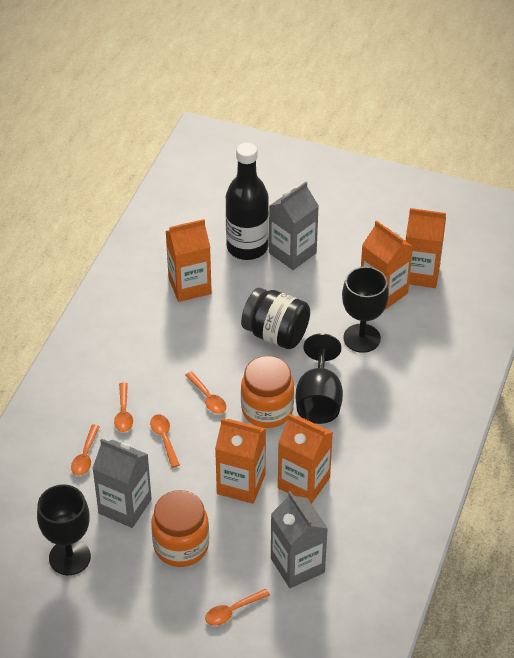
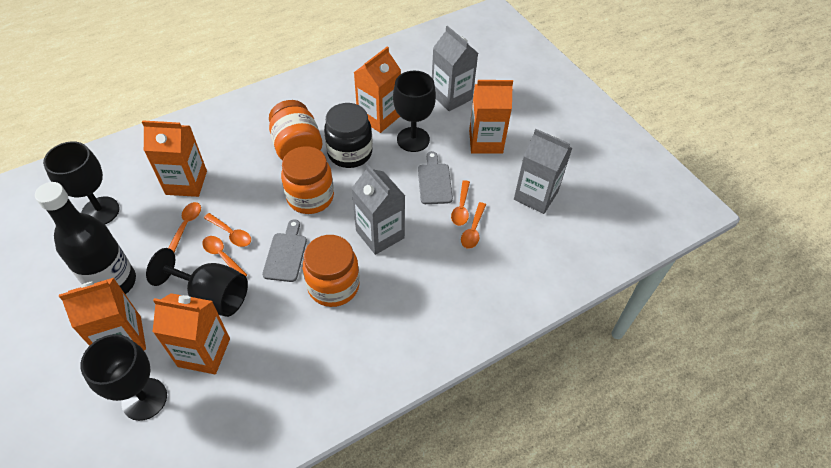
black goblet: [37,484,91,575] [296,333,343,424] [342,267,389,353] = 3 -> [43,141,119,224] [80,334,167,421] [146,248,248,317] [393,71,436,152] = 4
grey cutting board: none = 0 -> [262,219,307,282] [418,151,453,204] = 2
orange jar: [151,490,209,567] [241,356,294,428] = 2 -> [269,100,322,161] [281,146,334,214] [303,235,360,307] = 3

